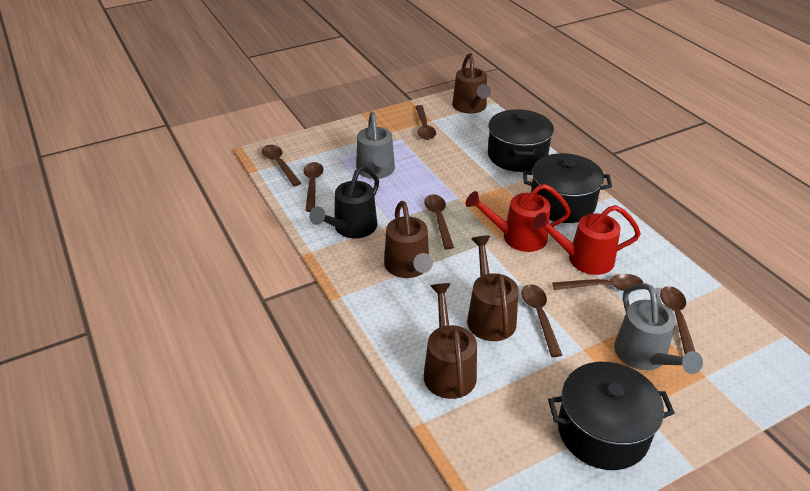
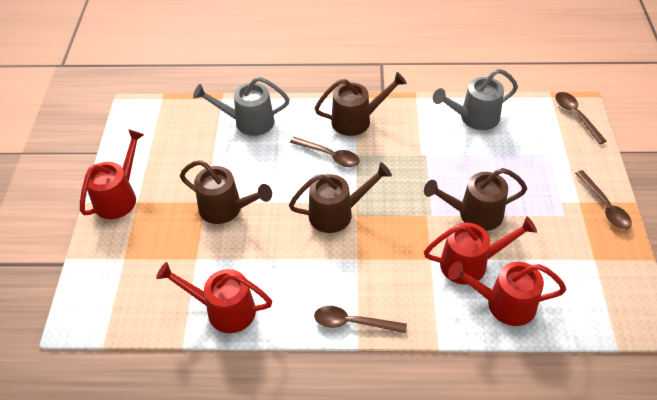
black pot: [488,109,554,172] [523,153,612,223] [548,362,675,470] = 3 -> none = 0
black watering can: [309,166,379,238] = 1 -> none = 0
brown spoon: [262,145,301,186] [303,162,324,212] [415,105,436,140] [424,194,454,249] [521,284,562,357] [552,274,643,291] [660,286,695,354] = 7 -> [290,137,360,167] [314,306,407,333] [555,92,607,144] [575,170,632,230] = 4
red watering can: [466,184,571,252] [532,205,641,275] = 2 -> [80,129,145,219] [156,262,272,333] [424,216,537,285] [448,261,567,326] = 4

